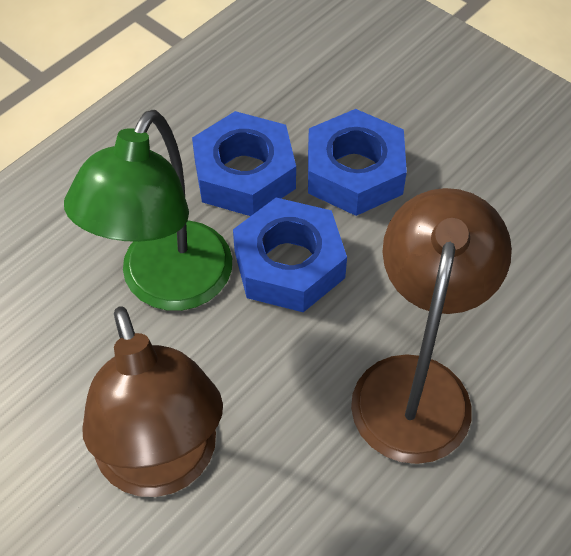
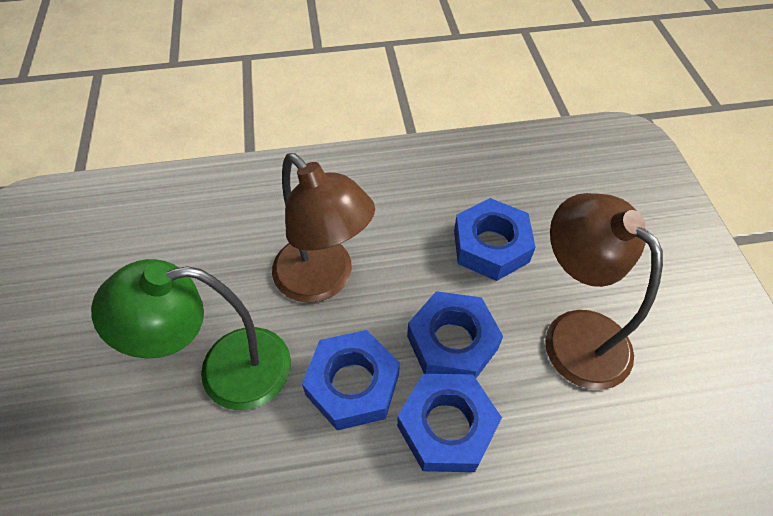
blue nut: [192,111,296,216] [233,198,347,312] [308,109,407,216] = 3 -> [302,330,400,430] [397,374,502,472] [407,291,503,378] [454,198,536,281] = 4

